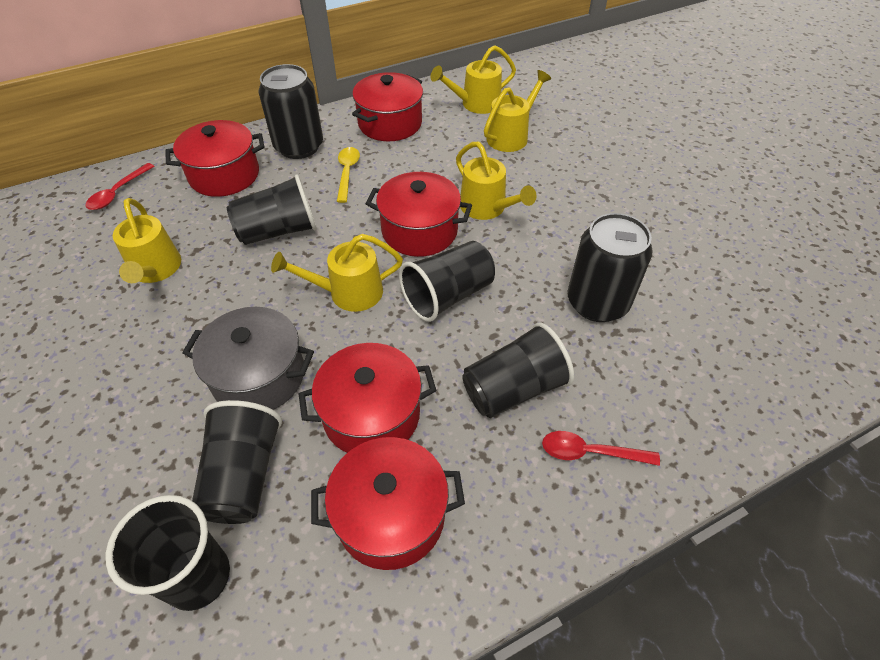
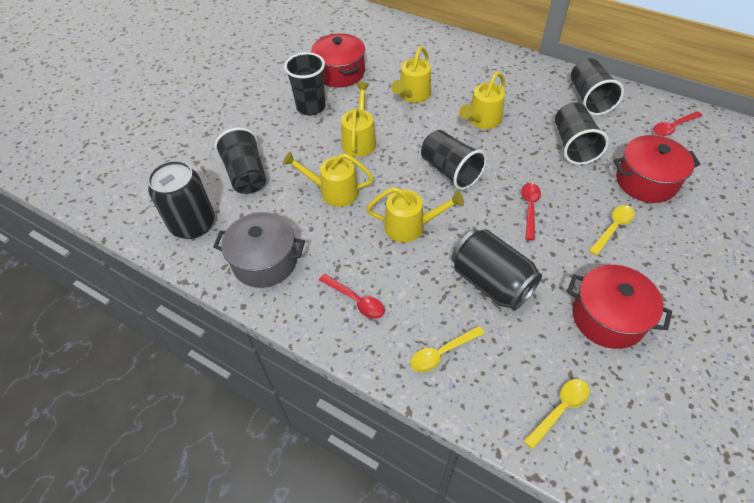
red pot: [165,120,265,197] [299,343,436,453] [311,437,465,570] [352,72,423,141] [366,172,472,257] = 5 -> [311,33,365,87] [567,265,672,349] [614,135,700,203] = 3
red spoon: [85,163,155,210] [542,431,660,466] = 2 -> [319,274,385,319] [521,183,541,240] [653,111,702,136] = 3
yellow spoon: [337,147,360,203] = 1 -> [410,326,485,372] [524,379,590,449] [589,205,635,256] = 3

